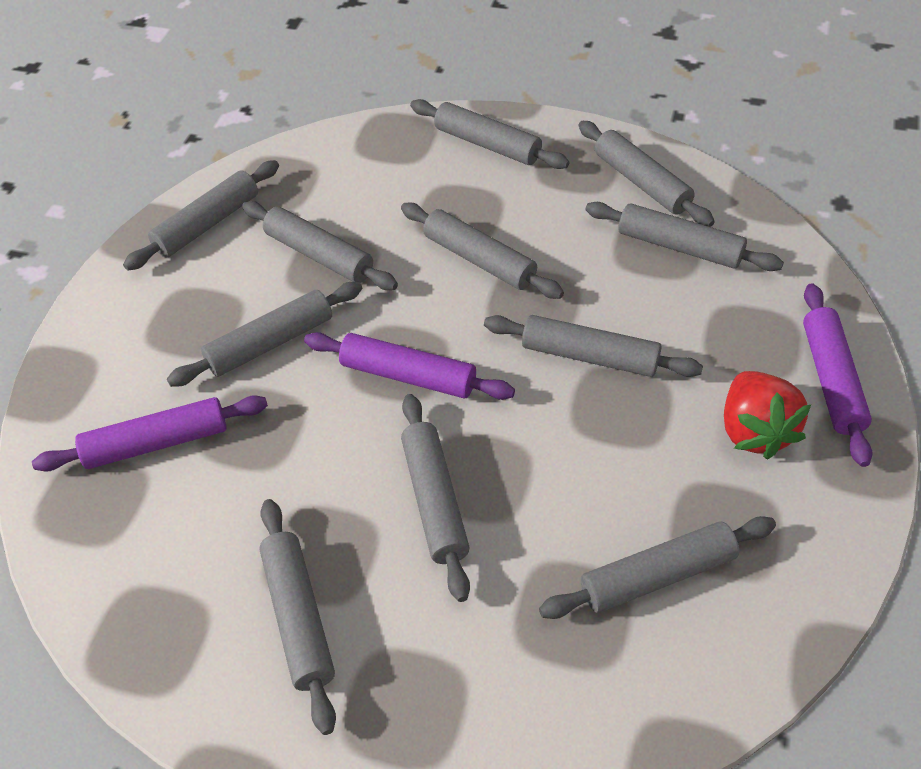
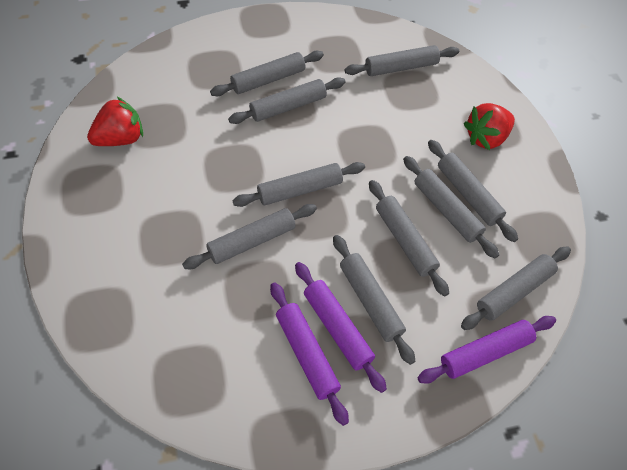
grey rolling pin: [123,160,279,270] [167,282,362,387] [242,201,398,290] [259,499,336,735] [401,203,564,299] [401,394,470,602] [410,99,569,169] [484,315,703,377] [539,516,776,619] [579,121,715,227] [585,202,784,271] = 11 -> [182,204,317,269] [210,51,324,96] [228,77,346,124] [232,162,365,207] [333,235,415,365] [345,45,459,76] [369,180,449,296] [403,156,499,258] [428,140,518,242] [461,246,571,330] = 10
red strawberry: [724,371,811,460] = 1 -> [87,96,143,146] [464,103,515,150] = 2

